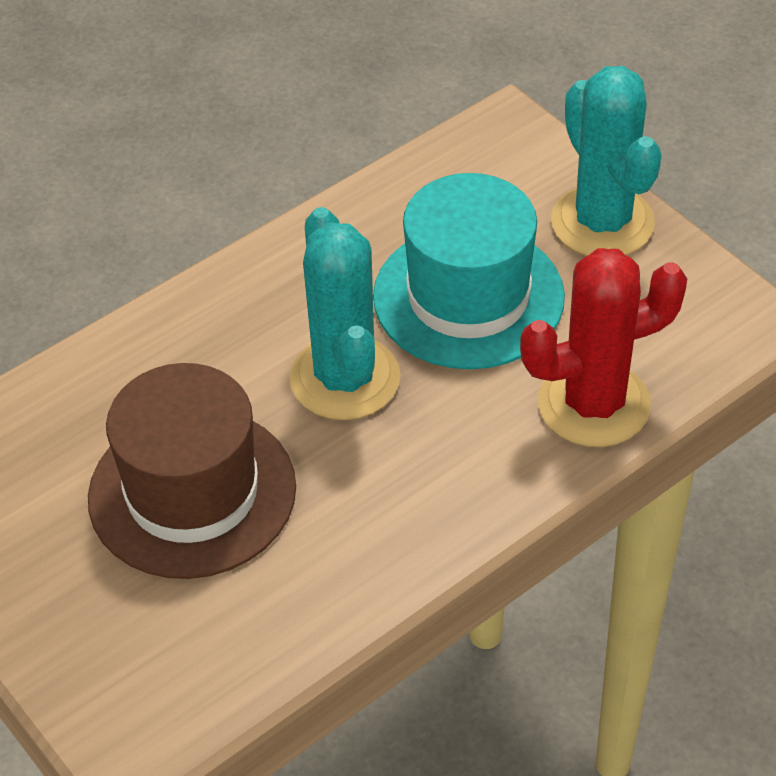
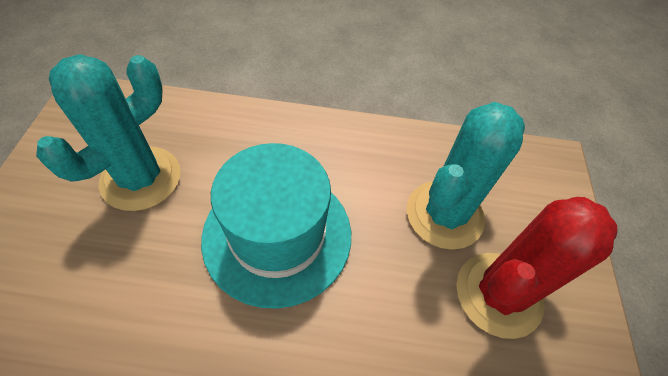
brown hat: [88,363,296,579] = 1 -> none = 0

